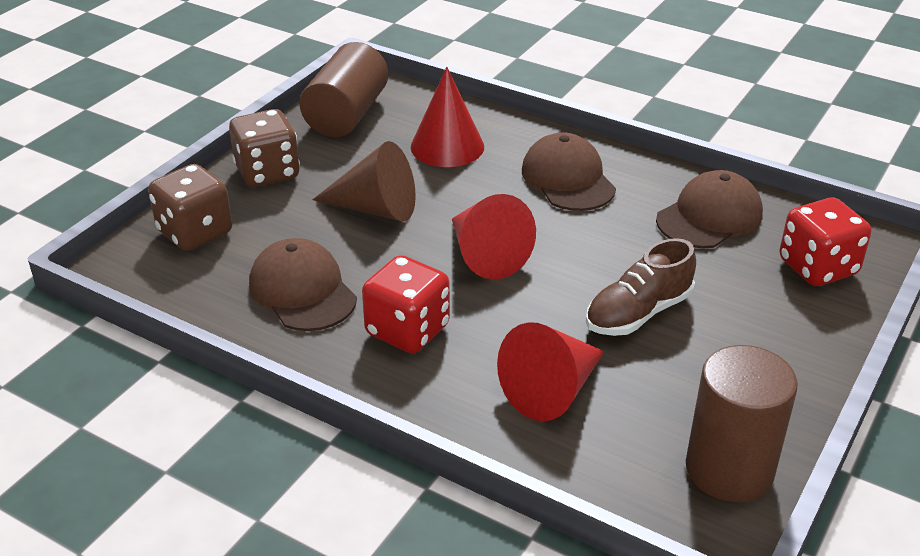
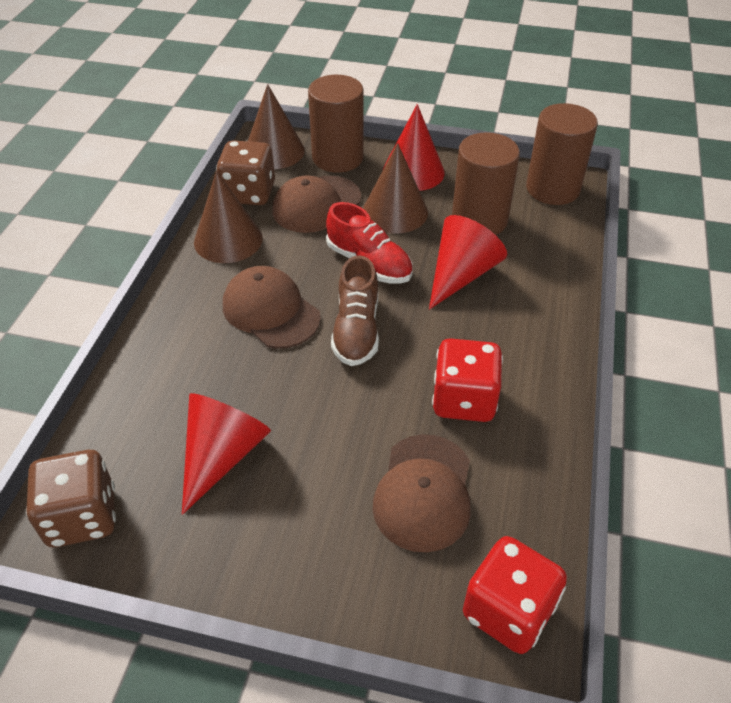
brown cone: [312,141,416,221] = 1 -> [194,171,263,263] [248,84,305,169] [363,143,428,233] = 3
brown cylinder: [300,42,388,137] [686,345,798,502] = 2 -> [308,75,364,173] [452,132,520,235] [526,103,598,205] = 3
red shoe: none = 0 -> [326,202,413,283] = 1

